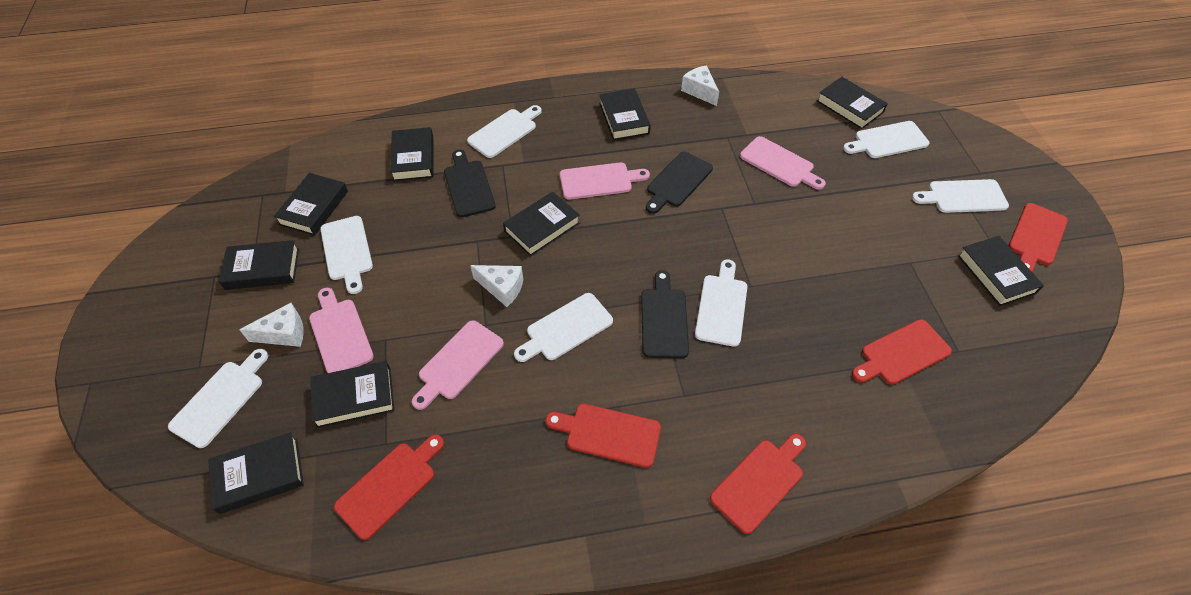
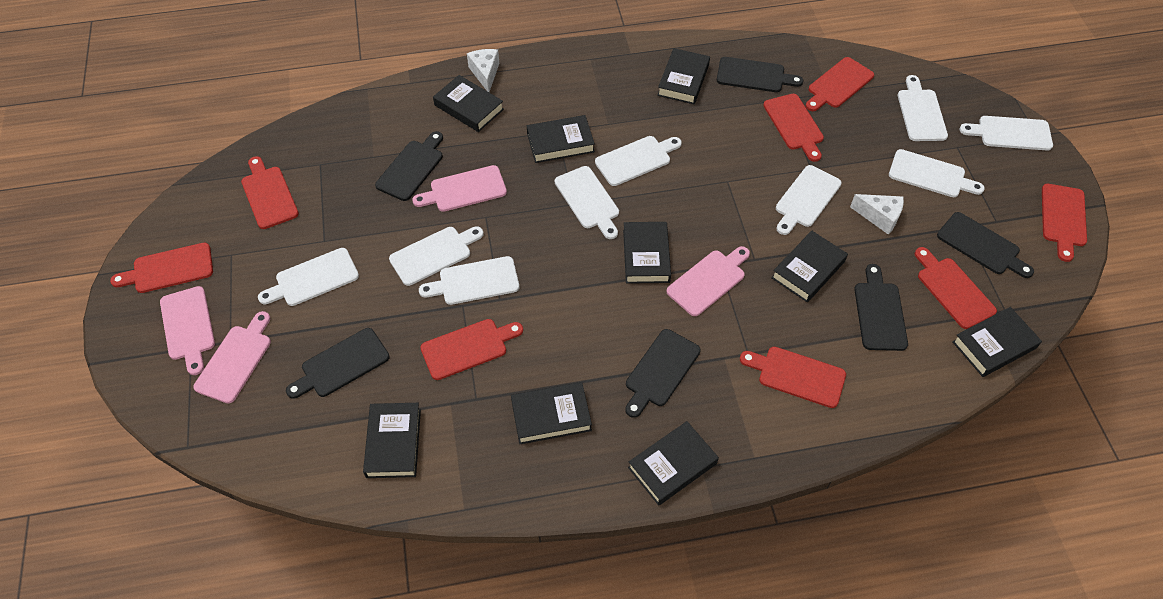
black cutting board: [444,150,496,217] [641,270,689,358] [646,152,713,214] = 3 -> [286,328,390,399] [375,131,443,201] [625,329,701,418] [717,57,803,92] [854,264,908,351] [937,212,1034,278] = 6
red cutting board: [334,435,444,540] [546,404,661,468] [710,434,806,534] [852,319,952,385] [1009,203,1068,272] = 5 -> [110,243,213,293] [241,156,299,229] [420,319,523,380] [740,347,846,408] [763,94,824,162] [805,57,874,111] [915,247,997,329] [1042,184,1087,262] = 8
white cheese: [239,303,304,347] [470,265,523,307] [681,65,719,106] = 3 -> [467,49,499,92] [850,194,904,235] = 2
white cutting board: [168,349,268,448] [320,216,373,294] [467,105,542,158] [514,293,613,362] [695,260,747,347] [843,121,929,158] [912,179,1009,213] = 7 -> [258,248,359,306] [389,226,484,286] [419,256,519,305] [555,166,619,239] [595,136,682,186] [776,165,842,235] [889,149,985,197] [898,75,948,141] [960,116,1053,150] = 9

